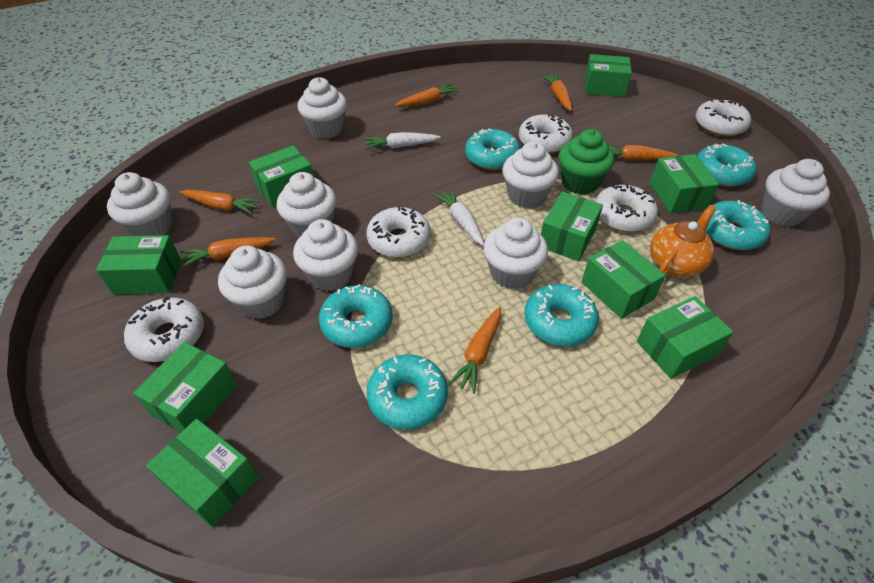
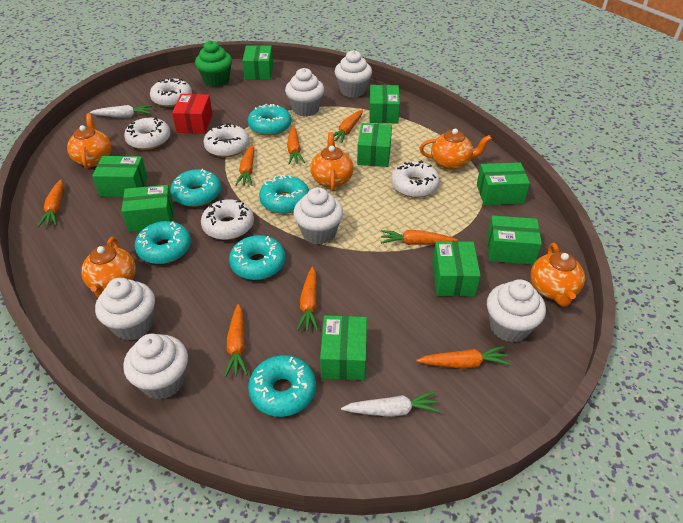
orange carrot: [180,190,261,214] [180,237,276,268] [395,83,460,107] [448,307,501,394] [541,73,572,111] [608,145,679,160] = 6 -> [37,179,63,227] [224,304,248,378] [235,144,254,186] [287,126,305,164] [296,267,319,331] [334,110,363,143] [381,230,458,245] [416,346,511,369] = 8
orange teapot: [650,205,716,277] = 1 -> [67,113,111,169] [81,237,136,298] [310,132,354,191] [420,129,492,170] [530,243,585,307] = 5
red box: none = 0 -> [172,94,213,134] = 1
white cupcake: [107,172,173,236] [218,246,287,319] [277,172,337,238] [293,219,358,291] [298,77,347,139] [484,218,548,289] [502,142,559,208] [761,159,830,227] = 8 -> [95,278,155,341] [123,334,188,400] [285,68,324,117] [293,187,343,245] [335,50,372,98] [487,279,546,342] = 6

